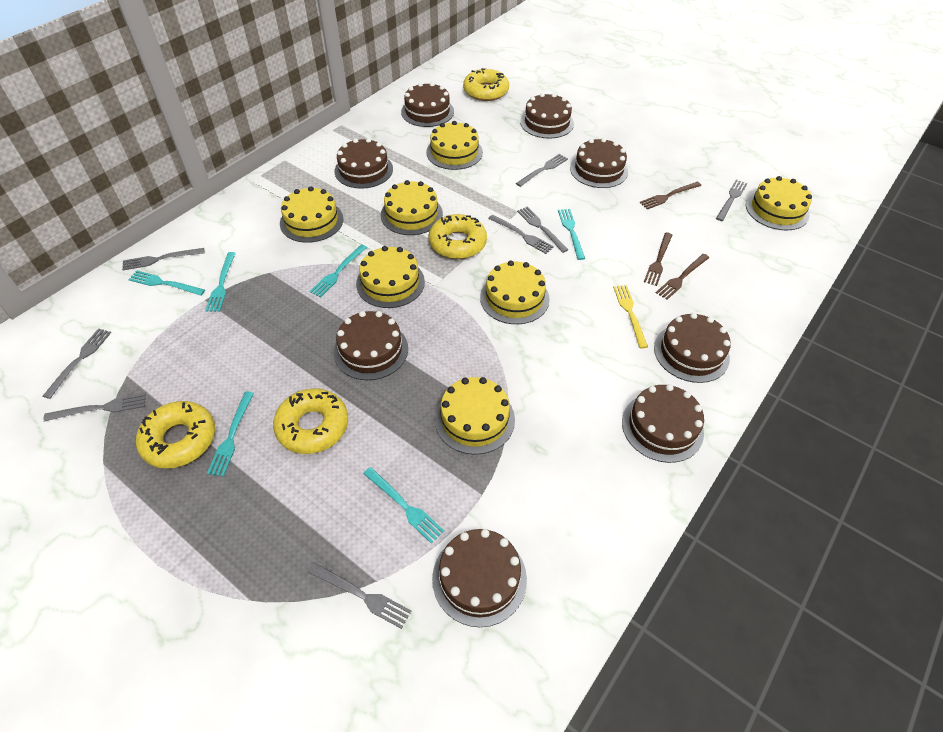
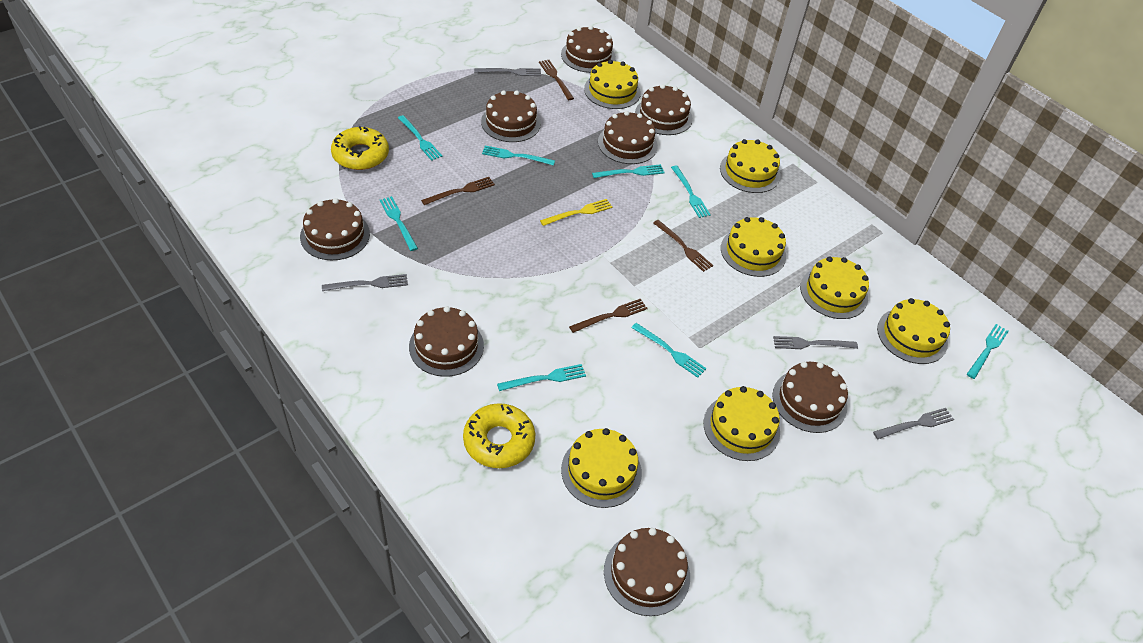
brown fork: [640,182,701,209] [644,232,672,286] [656,254,710,300] = 3 -> [421,177,495,205] [539,60,574,100] [569,299,648,333] [653,220,713,272] = 4
grey fork: [43,328,111,399] [43,393,146,422] [122,248,205,270] [308,562,411,629] [488,215,554,254] [516,154,568,187] [517,207,568,253] [716,179,748,221] = 8 -> [322,274,408,291] [474,68,541,76] [773,336,858,349] [873,408,954,439] = 4
turquoise fork: [128,270,205,296] [205,252,236,312] [207,391,254,476] [310,244,367,297] [363,467,444,544] [558,209,585,260] = 6 -> [380,196,418,251] [398,115,442,161] [482,146,555,166] [497,364,586,391] [592,164,665,178] [631,323,707,378] [671,166,711,218] [967,324,1009,379] = 8
yellow donut: [136,401,215,469] [273,388,348,454] [429,214,487,259] [463,68,509,101] = 4 -> [331,126,389,170] [463,403,535,468] = 2

